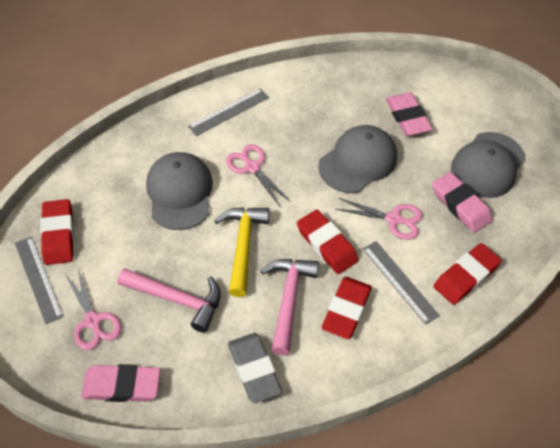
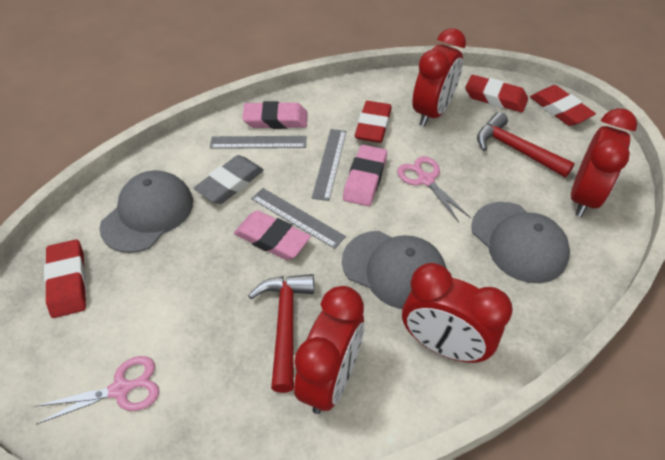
pink hammer: [118,268,221,333] [261,259,319,355] = 2 -> none = 0
pink scissors: [65,269,121,350] [226,144,291,207] [336,198,423,240] = 3 -> [35,356,160,425] [397,156,470,222] = 2
red clock: none = 0 -> [294,286,364,414] [402,263,513,363] [412,28,466,127] [571,108,637,217] = 4
red hammer: none = 0 -> [248,274,314,393] [477,112,575,178] = 2
yellow hammer: [215,207,269,297] = 1 -> none = 0

